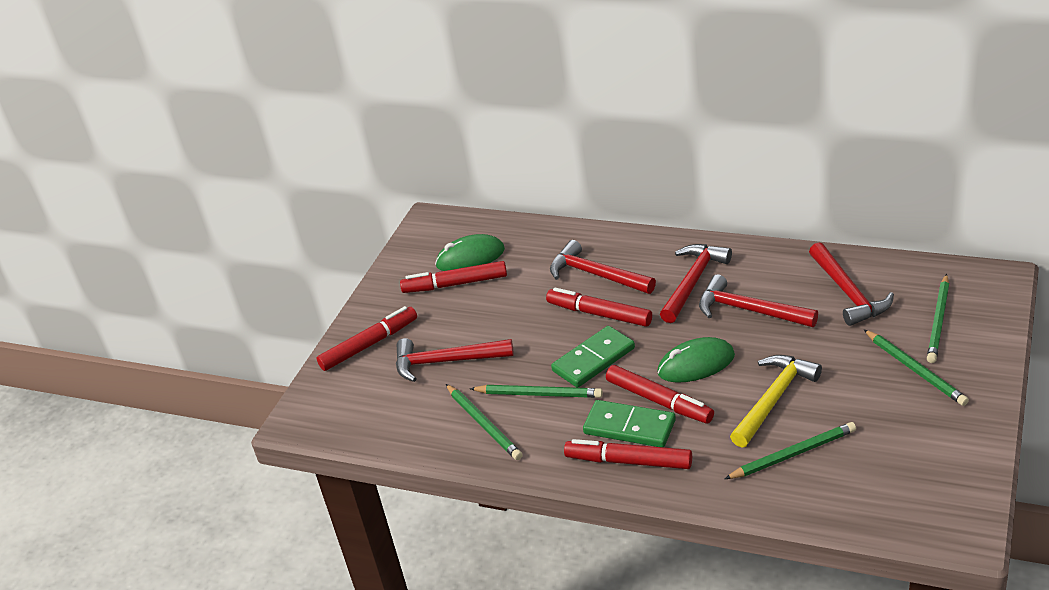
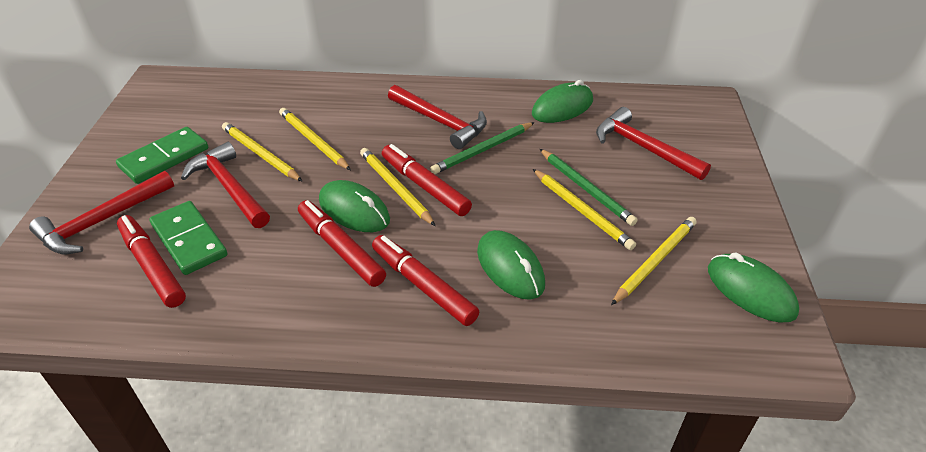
green mouse: [435,234,505,271] [657,337,735,383] = 2 -> [319,180,390,232] [477,230,545,300] [532,80,593,123] [708,253,799,323] = 4
green pencil: [446,384,523,460] [470,385,603,398] [725,422,856,479] [864,329,969,406] [927,274,949,363] = 5 -> [430,122,535,174] [540,149,638,226] = 2
red hammer: [396,338,514,382] [550,240,656,294] [660,244,732,323] [699,274,818,327] [809,242,894,326] = 5 -> [29,171,174,254] [181,142,270,228] [388,85,487,149] [596,107,711,180] = 4
red marker: [317,306,417,371] [400,261,507,293] [546,288,652,327] [564,439,692,469] [606,365,714,423] = 5 -> [117,215,186,308] [298,200,386,287] [372,235,479,326] [382,144,472,216] = 4
yellow hammer: [730,355,822,448] = 1 -> none = 0
yellow pencil: none = 0 -> [222,122,303,182] [279,108,351,170] [360,148,435,226] [533,169,636,250] [611,217,697,305] = 5

